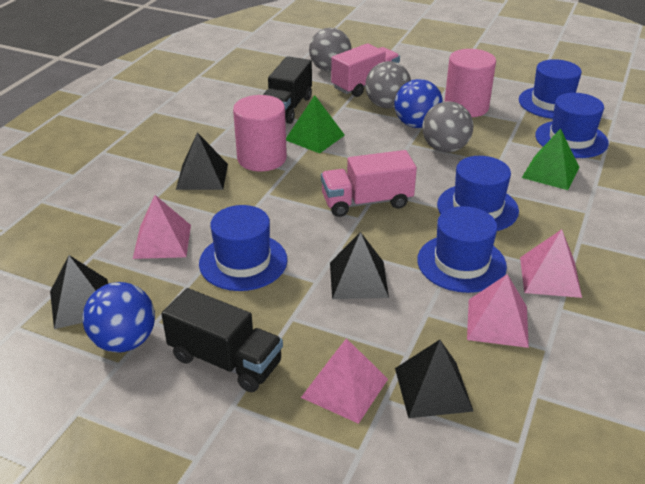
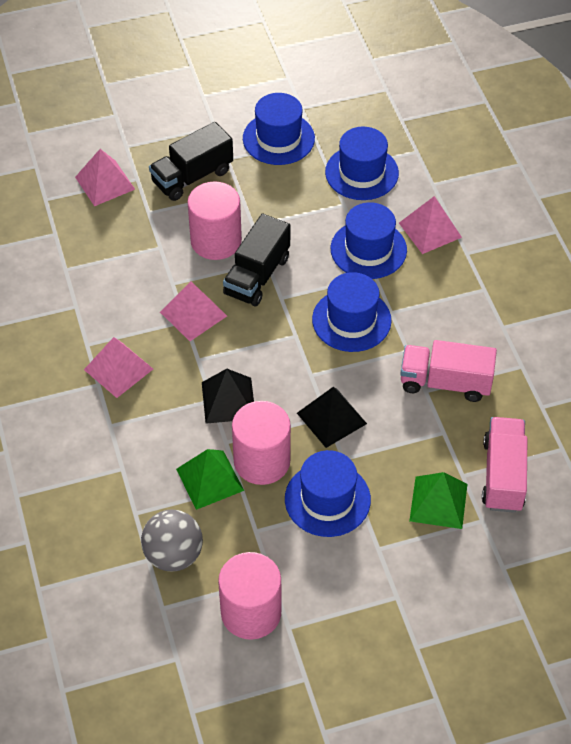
black pyramid: [50,255,108,329] [176,132,228,190] [330,232,389,299] [395,340,474,418] = 4 -> [202,369,254,424] [297,387,367,448] = 2
blue ball: [82,282,155,353] [395,79,443,128] = 2 -> none = 0
grey ball: [309,28,352,72] [365,61,411,108] [422,101,473,153] = 3 -> [141,510,203,571] = 1
pink cylinder: [233,95,287,171] [445,49,496,117] = 2 -> [188,181,242,260] [218,552,281,640] [232,401,291,485] = 3

